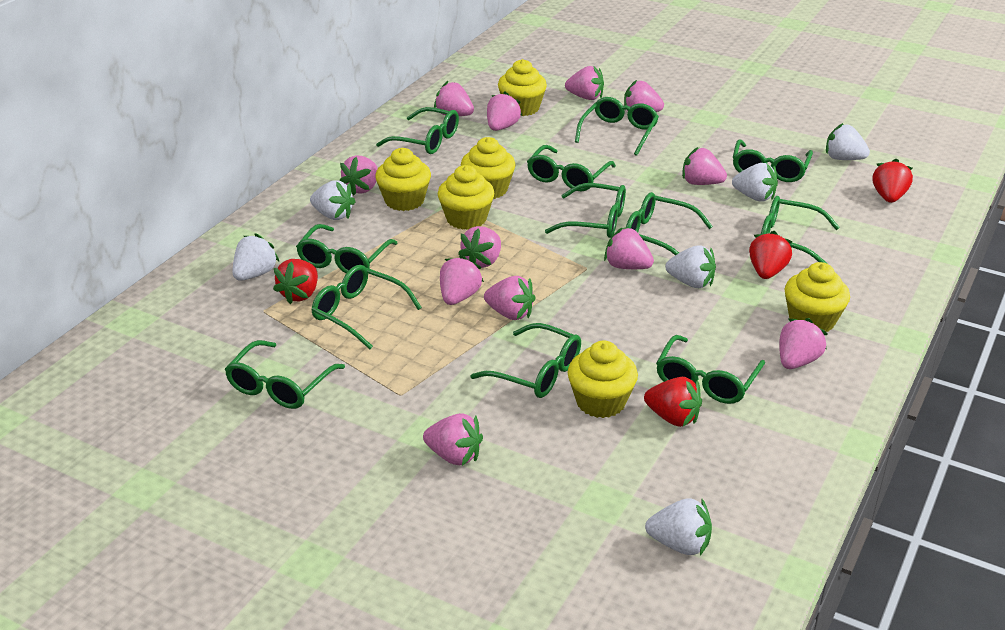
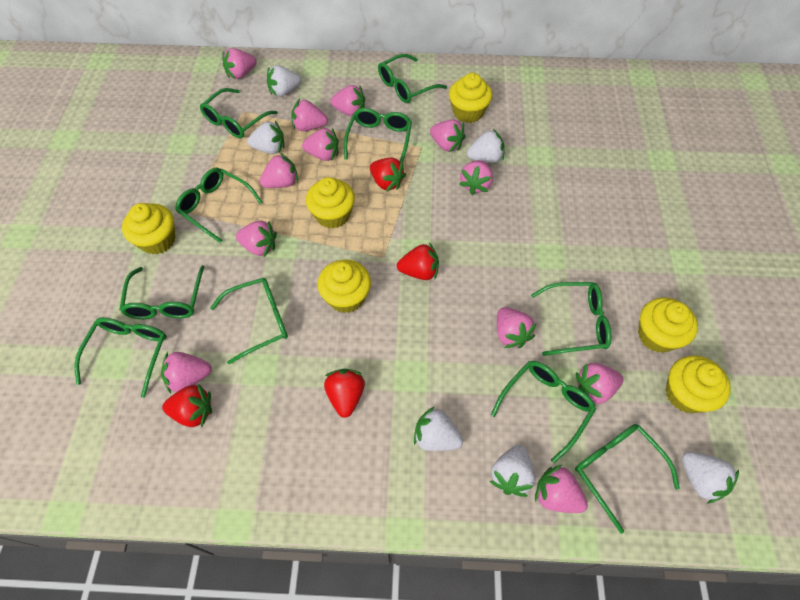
green glasses: [225,340,345,409] [296,224,398,273] [312,265,422,349] [376,107,459,154] [470,323,581,398] [527,145,616,191] [545,183,626,238] [575,97,659,156] [626,192,713,255] [656,335,765,404] [733,139,813,182] [761,196,840,264] = 12 -> [74,317,167,398] [119,265,204,319] [175,168,263,243] [200,88,278,139] [210,278,288,364] [344,108,412,162] [378,54,447,103] [491,361,596,463] [531,282,611,356] [575,424,680,534] = 10

